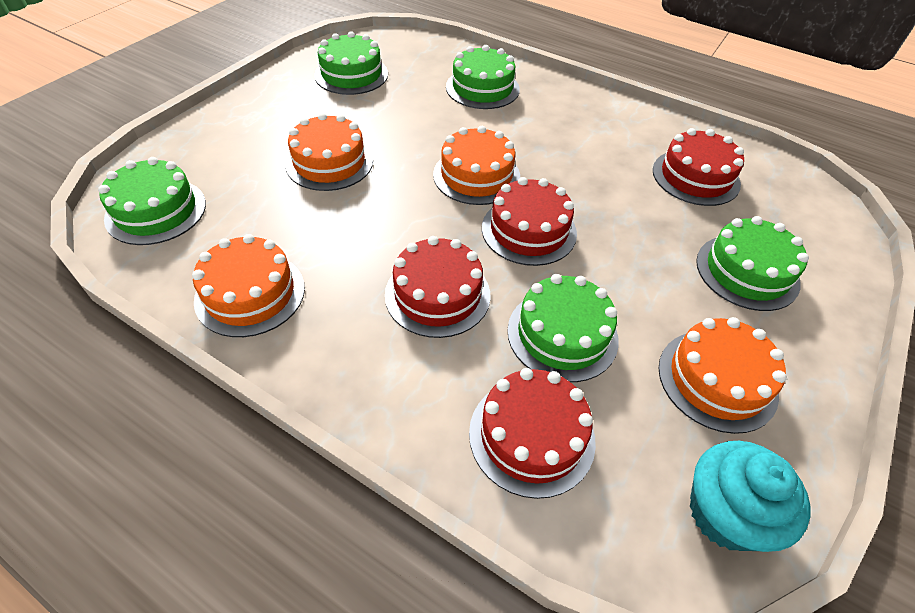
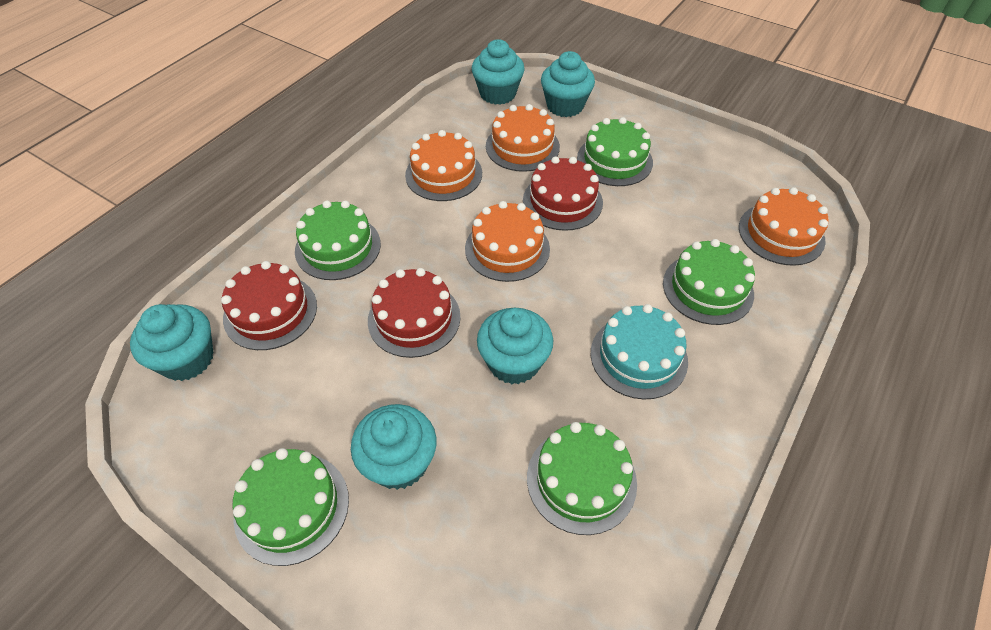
red cake: [385,236,490,338] [469,368,596,499] [482,177,577,266] [653,128,744,206] = 4 -> [221,261,317,350] [368,268,461,358] [523,156,603,231] = 3
turquoise cake: none = 0 -> [591,304,688,399] = 1
turquoise cupcake: [690,441,810,552] = 1 -> [130,304,213,381] [351,404,436,490] [472,39,525,105] [477,308,553,384] [541,51,595,117] = 5

